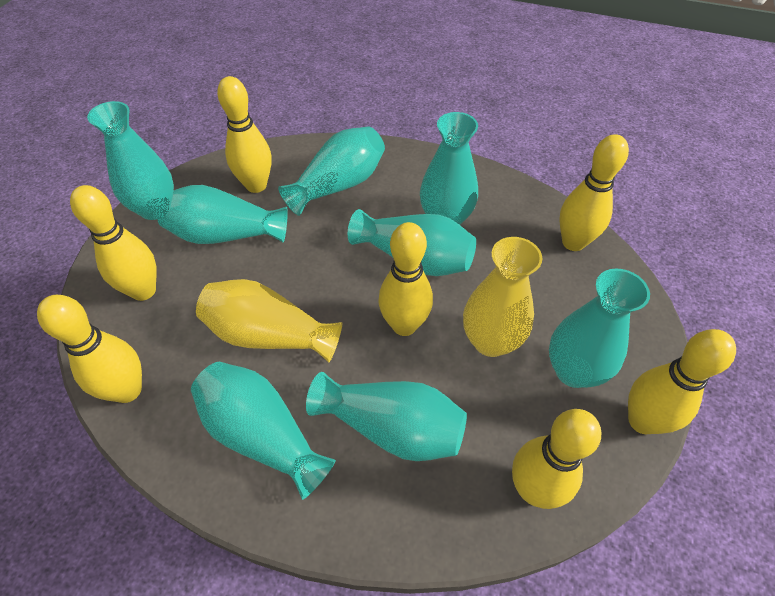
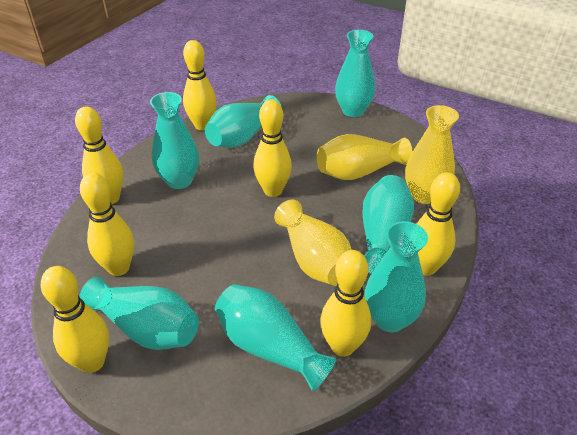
turquoise vase: [87,101,174,220] [157,185,288,244] [191,362,336,500] [278,126,385,216] [306,372,467,461] [348,209,476,276] [420,112,478,225] [549,269,650,388] = 8 -> [79,277,199,350] [150,92,199,189] [205,95,281,148] [215,284,337,391] [335,30,375,117] [362,175,414,274] [364,221,428,332] = 7
yellow vase: [196,279,342,362] [463,237,543,357] = 2 -> [274,200,352,286] [317,134,412,180] [405,105,459,204] = 3

